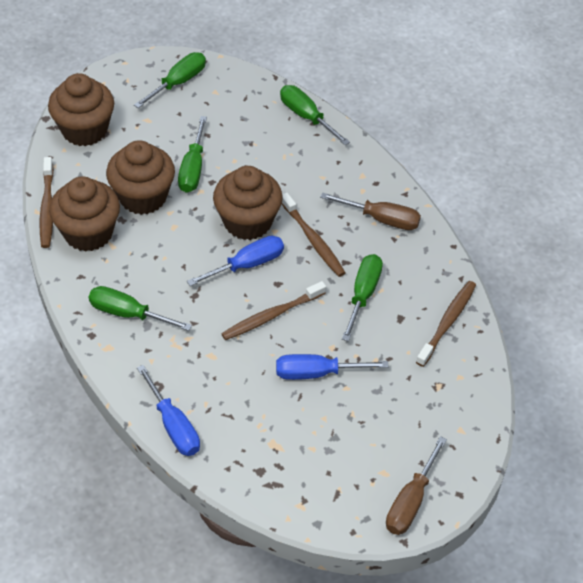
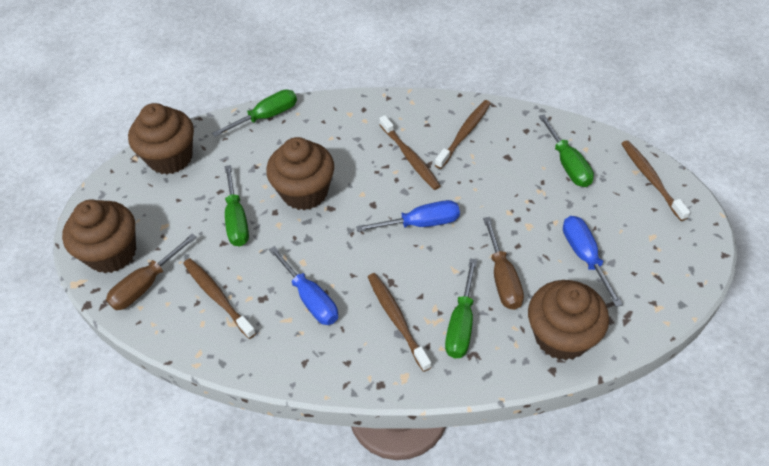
brown toothbrush: [40,157,54,248] [221,281,326,340] [282,193,346,277] [416,281,476,367] = 4 -> [183,258,256,339] [368,273,431,372] [379,115,441,190] [435,100,491,169] [621,140,690,221] = 5
green screwdriver: [89,286,192,331] [134,52,206,108] [178,116,207,193] [280,85,350,145] [342,254,383,341] = 5 -> [212,89,297,137] [225,165,249,246] [445,258,477,358] [539,115,594,187] = 4

